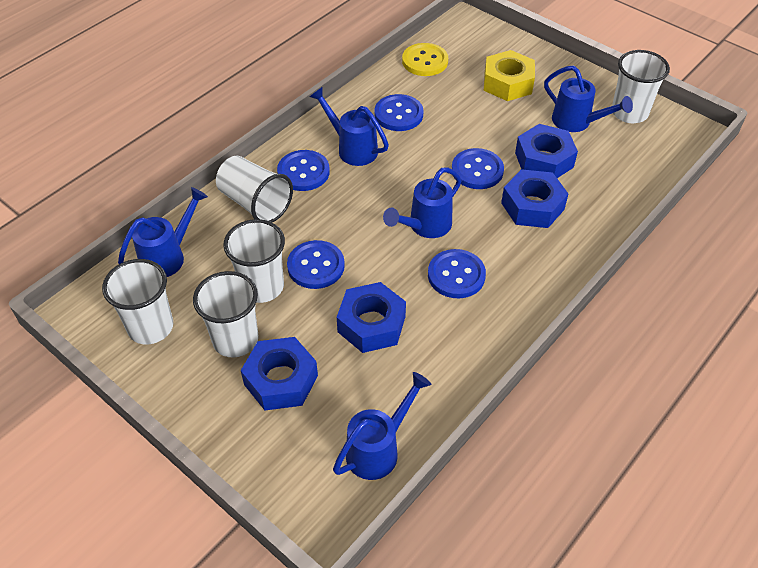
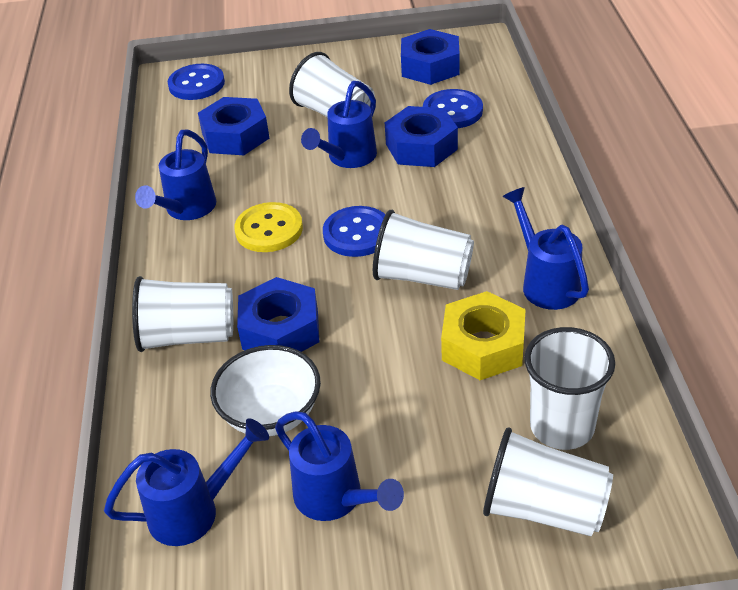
blue button: [277,150,330,191] [287,240,345,289] [375,94,423,131] [428,249,486,298] [452,148,504,189] = 5 -> [168,64,225,100] [323,206,386,257] [423,89,483,128] = 3
white bowl: none = 0 -> [210,345,321,436] = 1

